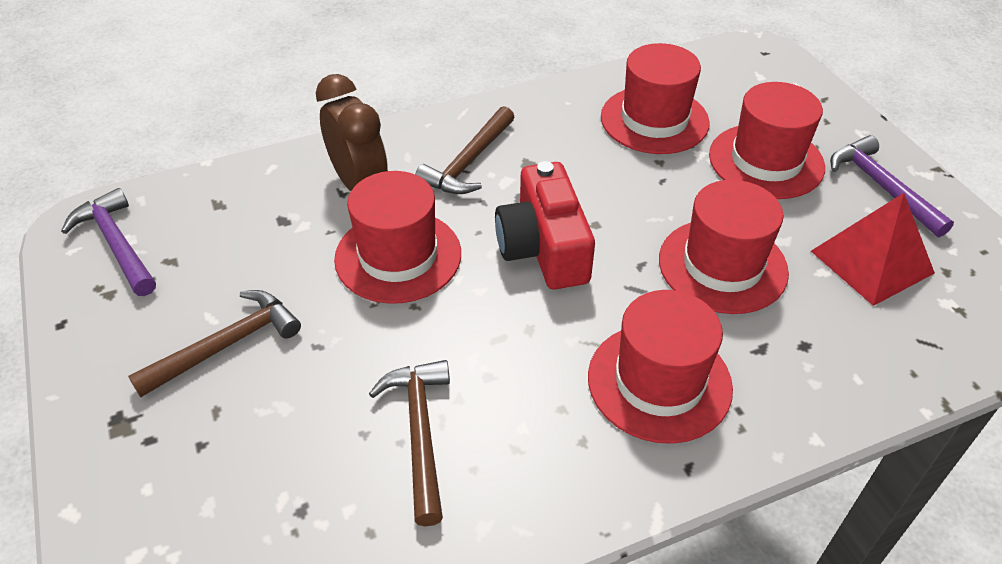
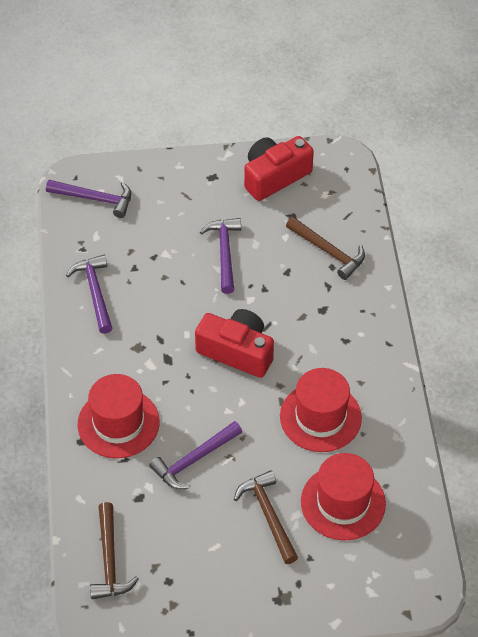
brown clock: [316,74,388,191] = 1 -> none = 0
purple hammer: [61,188,156,296] [830,135,954,237] = 2 -> [46,180,131,218] [66,255,112,334] [149,421,242,489] [200,218,241,294] = 4
red camera: [495,161,595,289] = 1 -> [195,309,274,378] [244,136,314,201] = 2
red hat: [334,171,461,304] [588,290,733,444] [601,43,710,154] [659,180,789,314] [709,82,825,199] = 5 -> [78,374,160,458] [280,368,362,452] [301,453,386,540] = 3
red pyramid: [811,193,935,306] = 1 -> none = 0

